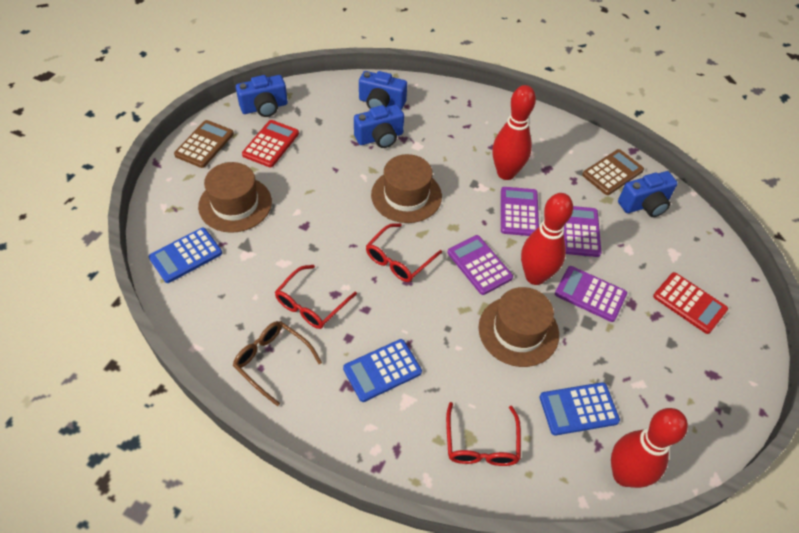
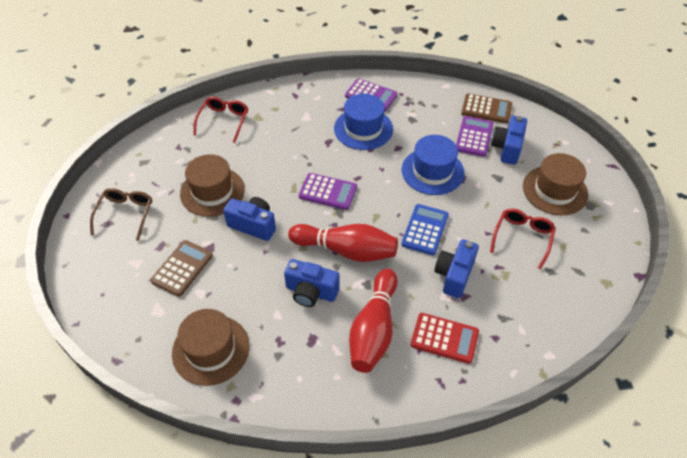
blue calculator: [149,228,222,283] [343,339,422,402] [540,382,620,436] = 3 -> [401,204,449,255] = 1
blue hat: none = 0 -> [334,94,393,150] [401,135,464,195] = 2
purple calculator: [448,235,513,295] [501,187,539,236] [555,266,627,322] [564,206,601,257] = 4 -> [299,173,357,210] [345,79,398,112] [456,116,493,157] = 3
red bowling pin: [492,85,536,180] [521,193,573,285] [611,408,688,488] = 3 -> [288,224,398,262] [349,269,398,373] = 2
red calculator: [242,120,299,167] [653,272,728,334] = 2 -> [411,313,479,364] = 1
red glasses: [275,265,357,329] [366,223,442,282] [446,402,521,466] = 3 -> [193,97,248,143] [490,208,556,270] = 2

